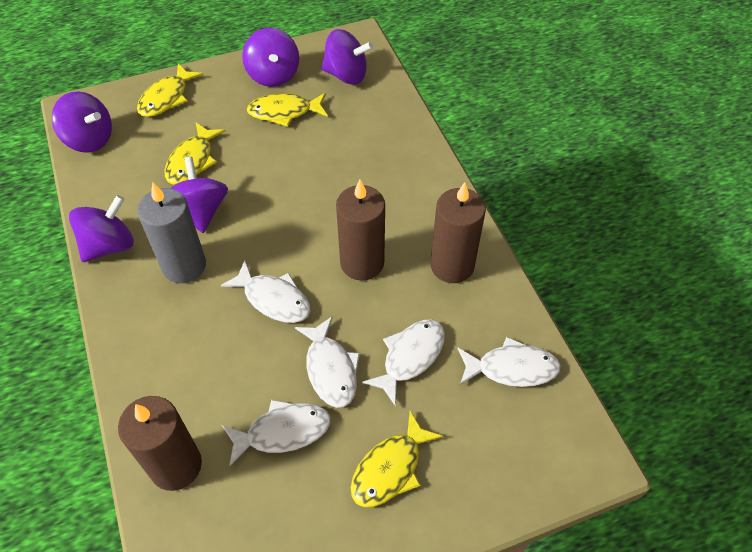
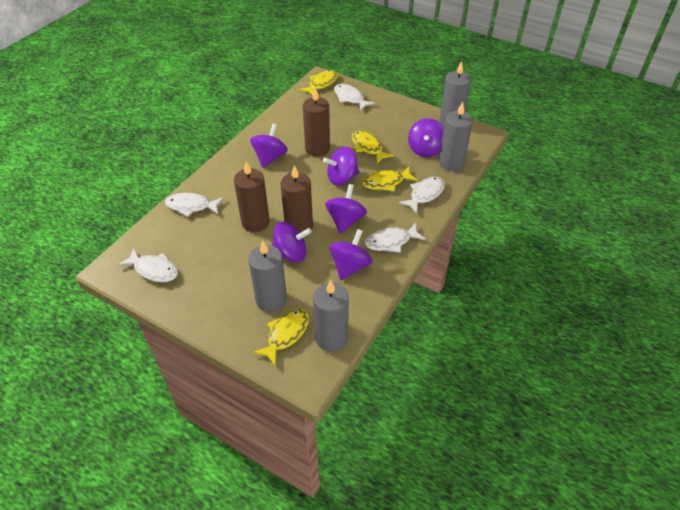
grey candle: [137,182,206,283] = 1 -> [248,240,287,312] [313,280,349,352] [439,61,471,126] [439,102,473,171] = 4
purple spinning top: [52,91,112,153] [69,195,134,262] [171,157,228,233] [242,28,299,87] [321,29,373,84] = 5 -> [250,123,288,168] [272,222,312,262] [323,147,359,186] [325,184,367,234] [330,229,372,280] [408,118,444,157] = 6

